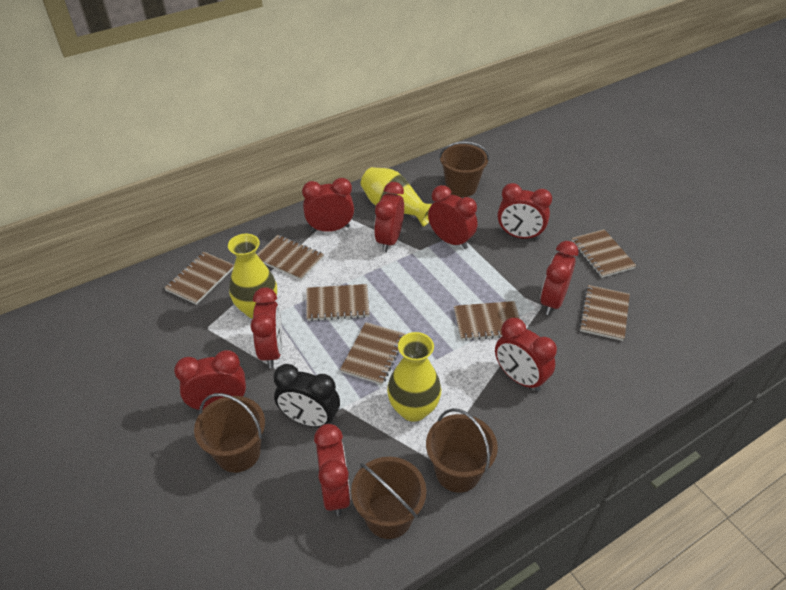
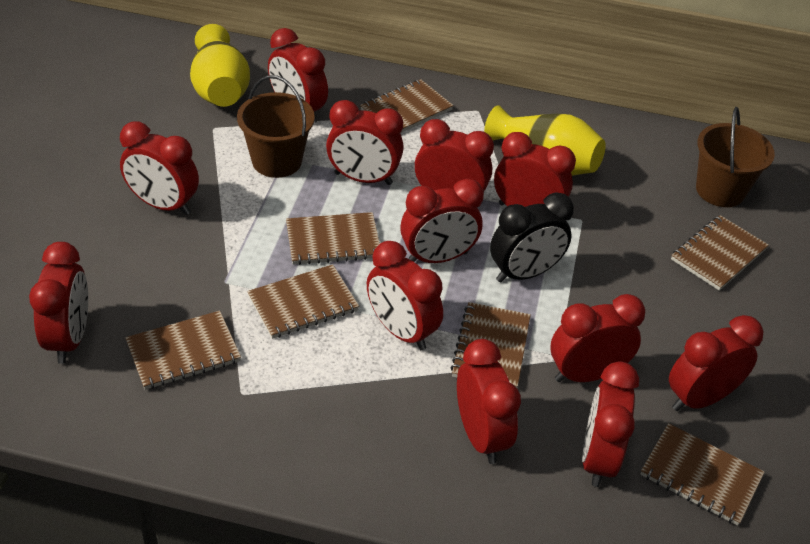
brown bucket: [194,393,265,473] [351,457,426,539] [426,408,498,493] [439,141,489,197] = 4 -> [237,75,315,178] [696,107,775,207] = 2
red clock: [174,350,246,410] [251,287,282,368] [302,178,354,232] [314,424,351,516] [374,182,404,252] [428,185,477,249] [495,318,557,392] [498,183,552,240] [540,241,579,315] = 9 -> [29,242,88,364] [120,122,199,215] [268,28,328,123] [326,100,404,185] [367,241,443,350] [400,179,484,263] [415,119,494,192] [457,339,521,464] [494,132,576,207] [551,294,645,382] [582,361,639,487] [669,315,764,411] = 12
yellow vase: [228,234,277,318] [360,167,432,226] [387,332,441,422] = 3 -> [190,24,250,107] [484,105,606,176] = 2

